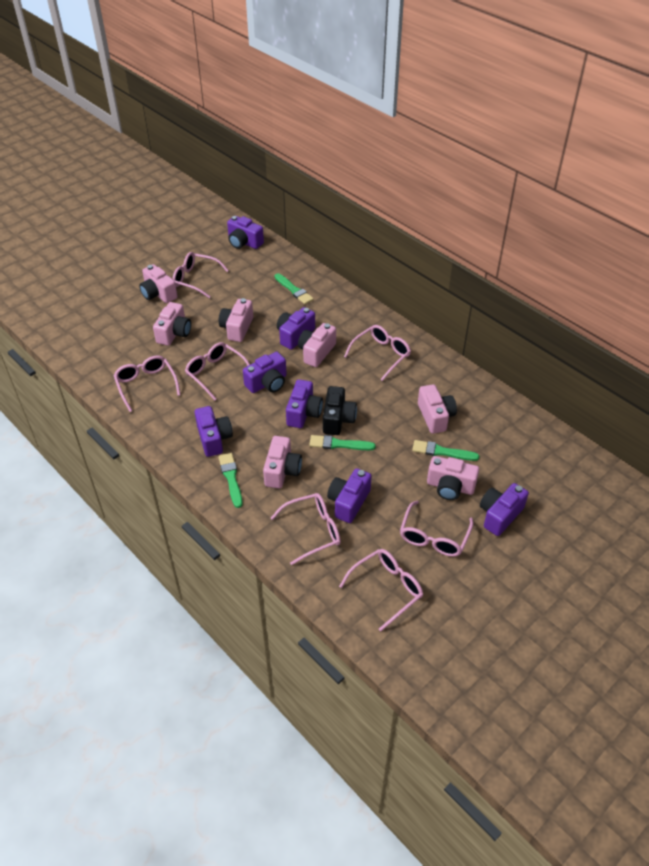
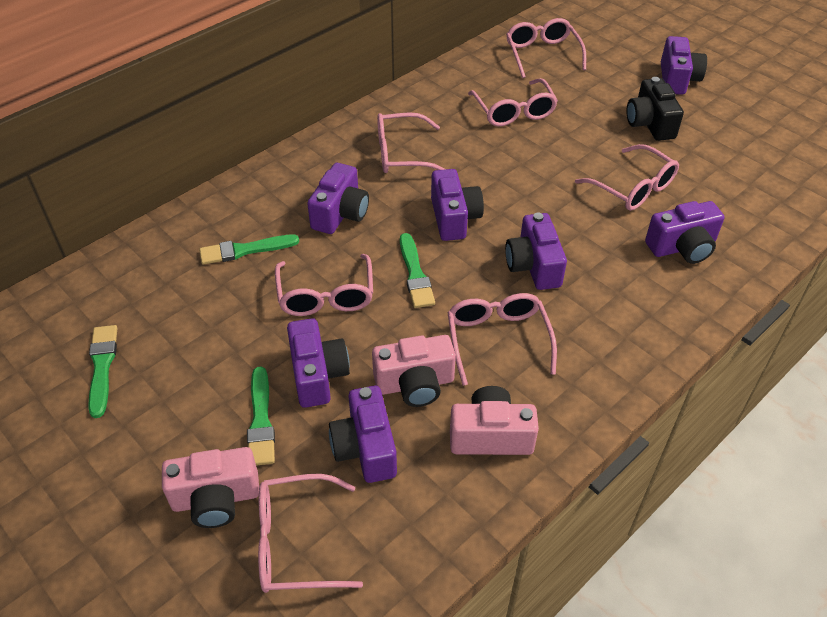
pink camera: [139,264,177,303] [153,302,191,346] [219,298,253,342] [263,436,302,488] [298,323,336,367] [418,384,457,434] [427,456,479,500] = 7 -> [162,447,259,528] [372,335,456,407] [450,386,539,455] = 3

